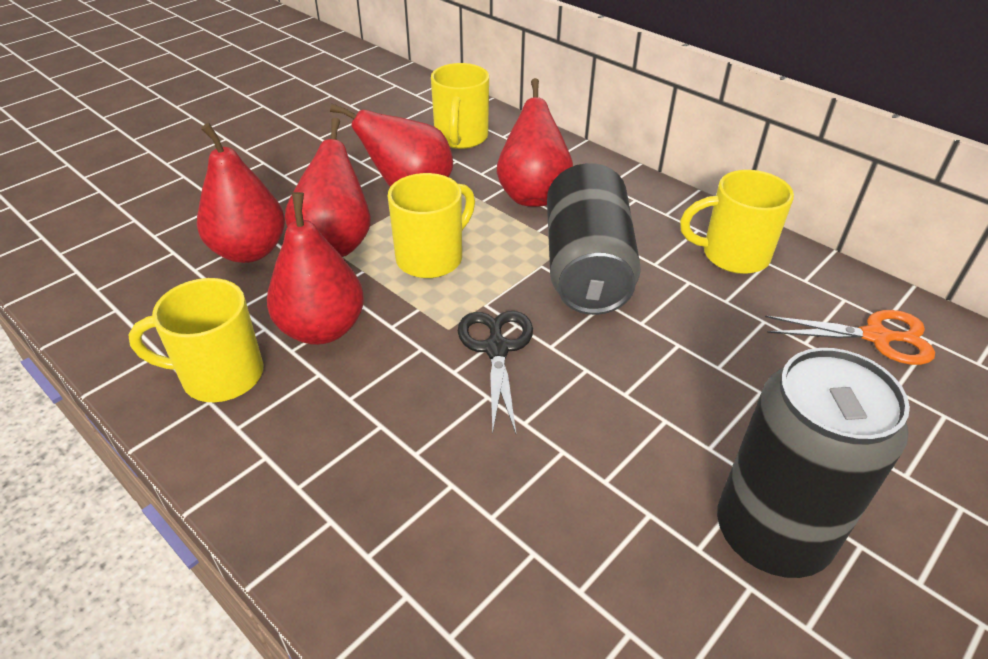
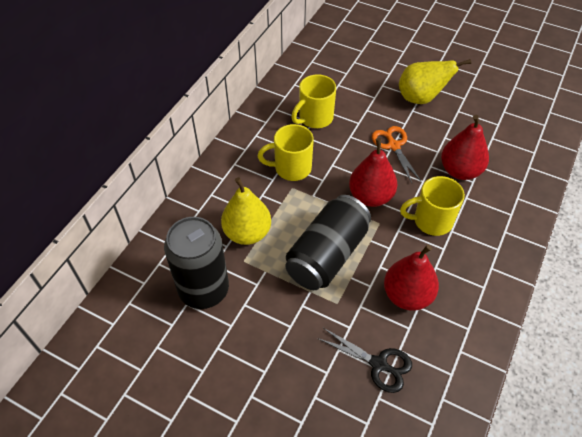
red pear: [197,123,285,263] [267,192,364,345] [285,117,371,257] [330,104,453,187] [497,78,573,207] = 5 -> [349,138,397,207] [384,245,439,311] [441,115,489,180] = 3
yellow mug: [128,278,264,402] [388,173,475,278] [431,63,489,149] [680,170,794,274] = 4 -> [258,124,314,181] [291,74,336,128] [400,176,465,236] = 3
yellow pear: none = 0 -> [221,177,271,245] [399,59,471,104] = 2

